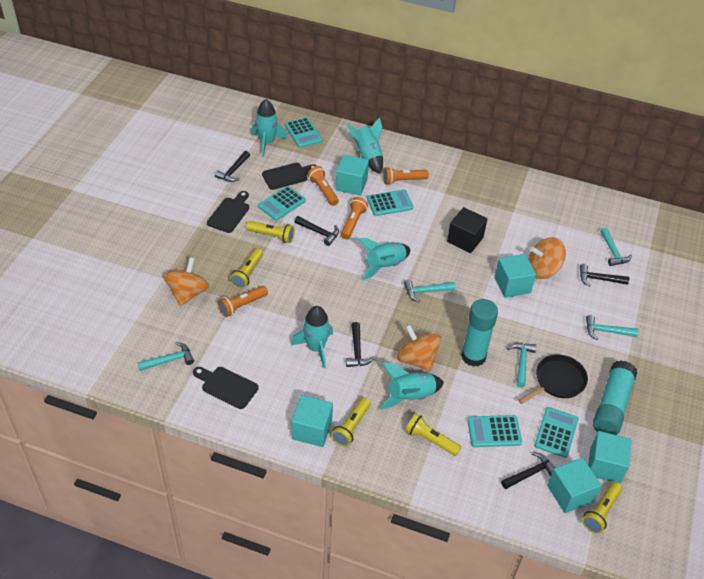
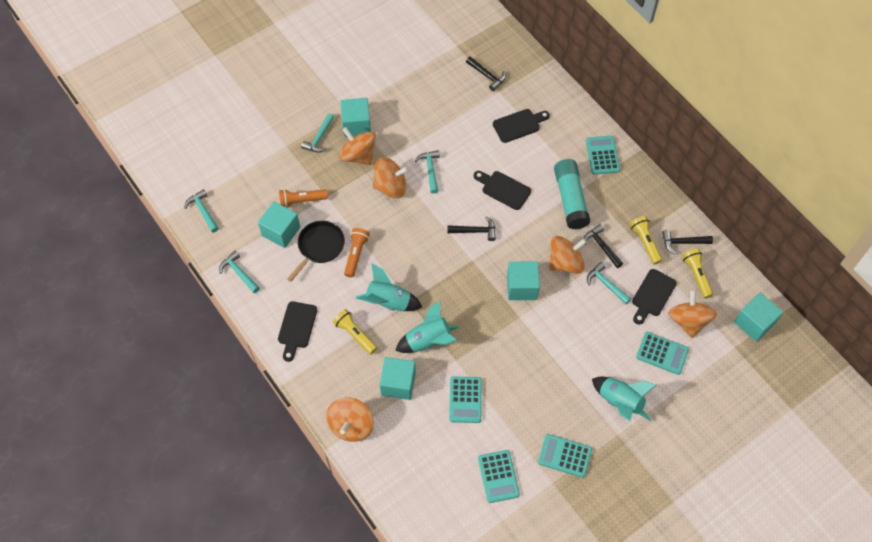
black cube: [447,207,487,253] = 1 -> none = 0
black cutting board: [193,367,259,409] [207,191,249,233] [262,163,317,190] = 3 -> [278,301,317,362] [474,171,531,210] [493,109,550,143] [632,269,677,325] = 4
black hammer: [215,151,250,182] [294,216,339,246] [346,322,375,367] [501,452,555,489] [580,264,629,287] = 5 -> [447,216,496,241] [466,56,506,91] [584,224,623,268] [662,230,713,255] = 4
orange flashlight: [218,286,268,317] [308,166,339,206] [341,197,368,239] [383,167,429,185] = 4 -> [279,189,328,208] [344,228,370,278] = 2
orange spinning top: [163,257,210,306] [397,324,441,371] [528,237,566,279] = 3 -> [326,397,374,442] [339,127,376,165] [373,158,409,198] [549,236,587,274] [668,290,717,338] = 5
turquoise glue stick: [461,299,498,367] [593,360,637,435] = 2 -> [554,159,590,229] = 1
turquoise rocket: [251,99,288,157] [291,306,333,368] [346,117,383,174] [357,238,410,280] [380,363,444,410] = 5 -> [356,263,422,311] [395,301,459,353] [592,377,656,421] = 3
yellow flashlight: [230,248,263,289] [246,221,295,243] [331,397,371,447] [405,414,461,456] [582,482,622,534] = 5 -> [333,309,377,355] [630,216,662,265] [682,249,713,299] = 3

